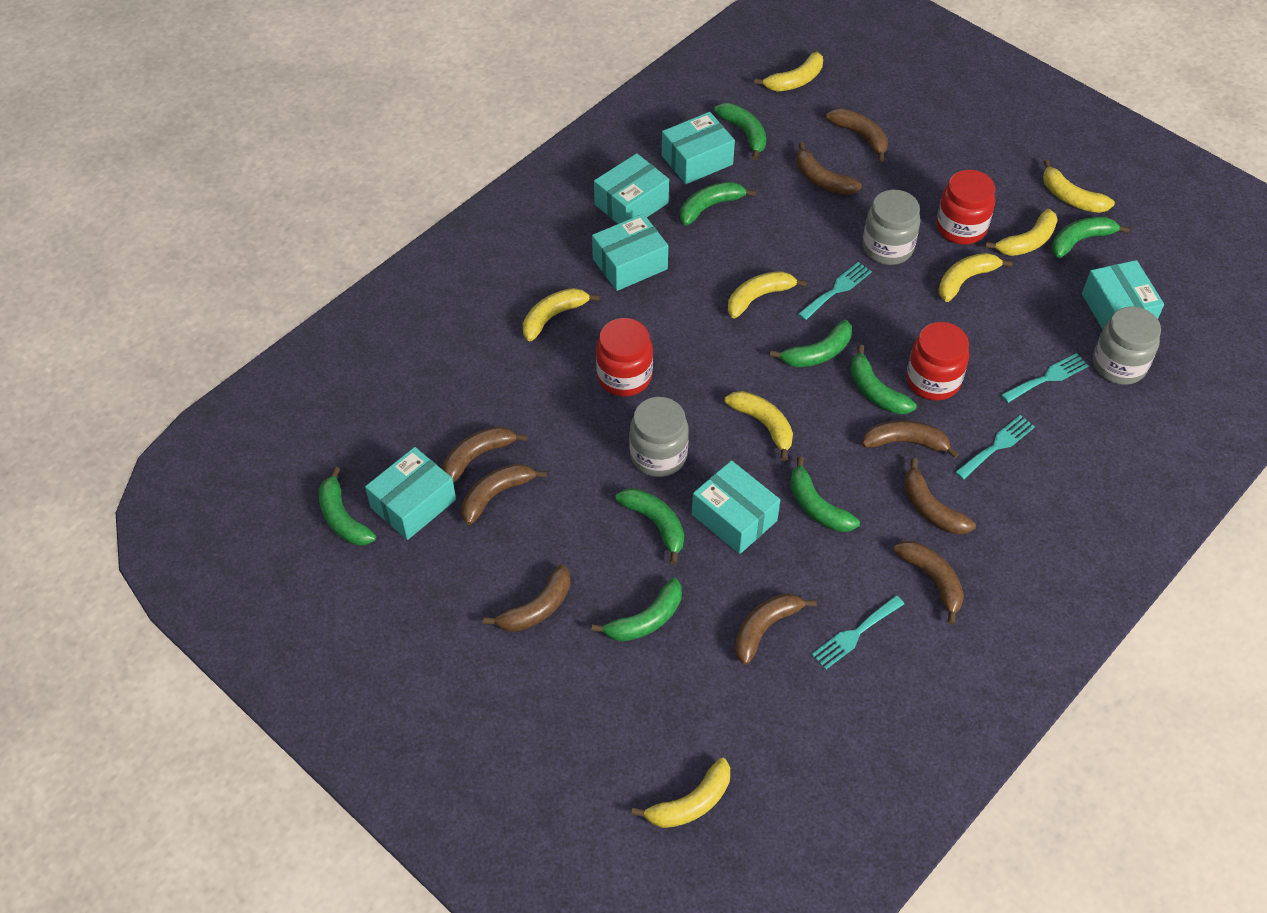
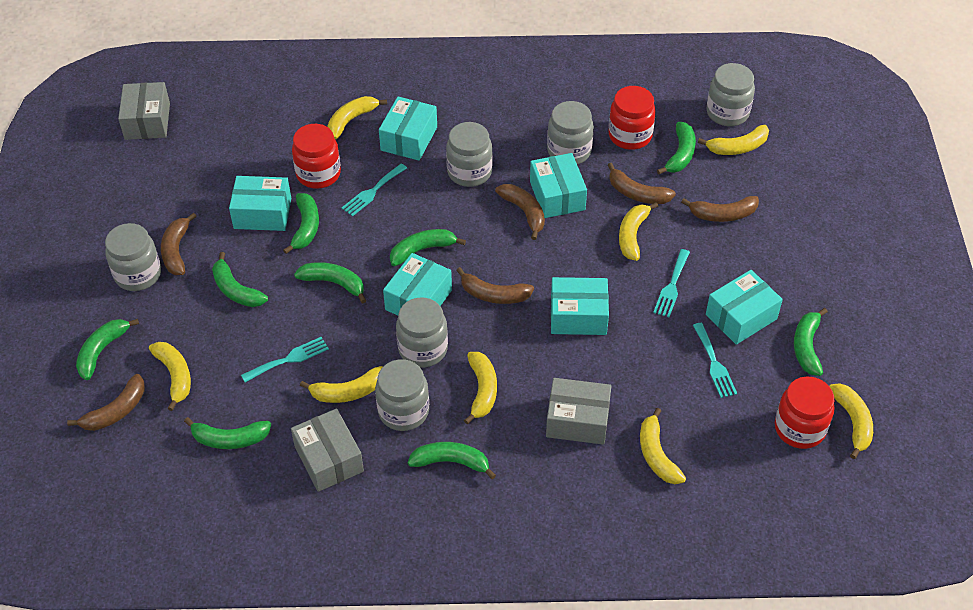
brown banana: [442,426,528,483] [462,463,547,525] [483,564,571,632] [734,593,817,665] [796,142,862,195] [826,108,888,162] [862,420,959,458] [893,541,964,625] [904,458,976,534] = 9 -> [67,374,145,431] [161,213,197,275] [456,267,534,304] [495,184,545,240] [608,163,676,204] [681,196,759,222] = 6
grey box: none = 0 -> [118,82,170,140] [291,409,364,492] [546,378,611,445] = 3
grey jar: [630,397,689,477] [863,190,920,265] [1093,307,1161,385] = 3 -> [105,223,161,291] [375,359,429,431] [396,297,448,367] [446,122,493,187] [547,101,594,164] [706,63,755,126] = 6

